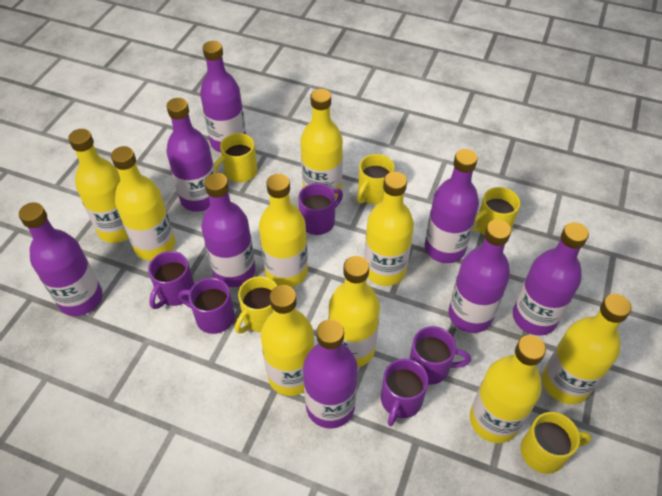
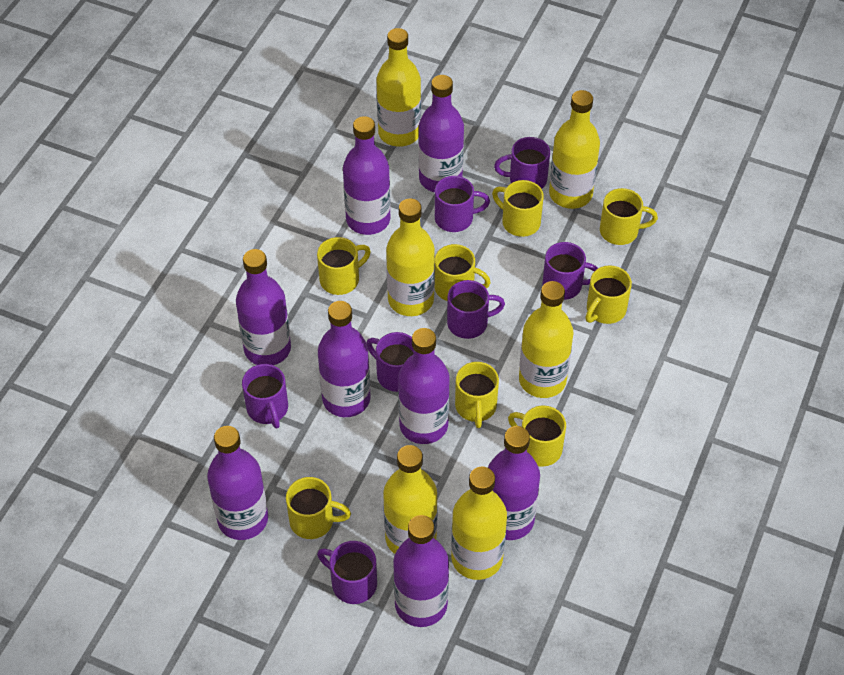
purple mug: [148,251,194,309] [179,278,235,334] [298,183,343,235] [381,359,428,426] [409,326,471,384] = 5 -> [242,364,288,429] [317,541,377,604] [366,332,414,392] [435,176,490,232] [447,280,505,339] [494,137,550,189] [543,242,598,300] = 7
yellow bottle: [68,129,129,243] [111,146,175,261] [259,174,308,287] [261,285,314,396] [301,89,343,199] [328,256,380,367] [364,172,414,286] [470,335,546,443] [542,294,631,404] = 9 -> [376,28,421,147] [383,445,438,554] [386,199,435,316] [451,467,507,580] [519,281,573,398] [549,90,600,209] = 6
yellow mug: [214,133,258,182] [235,276,277,334] [357,154,395,204] [472,187,520,235] [521,412,591,474] = 5 -> [286,477,351,539] [317,237,371,295] [434,244,491,301] [455,362,499,428] [492,180,544,237] [508,406,566,467] [585,265,632,324] [600,188,658,245] = 8

